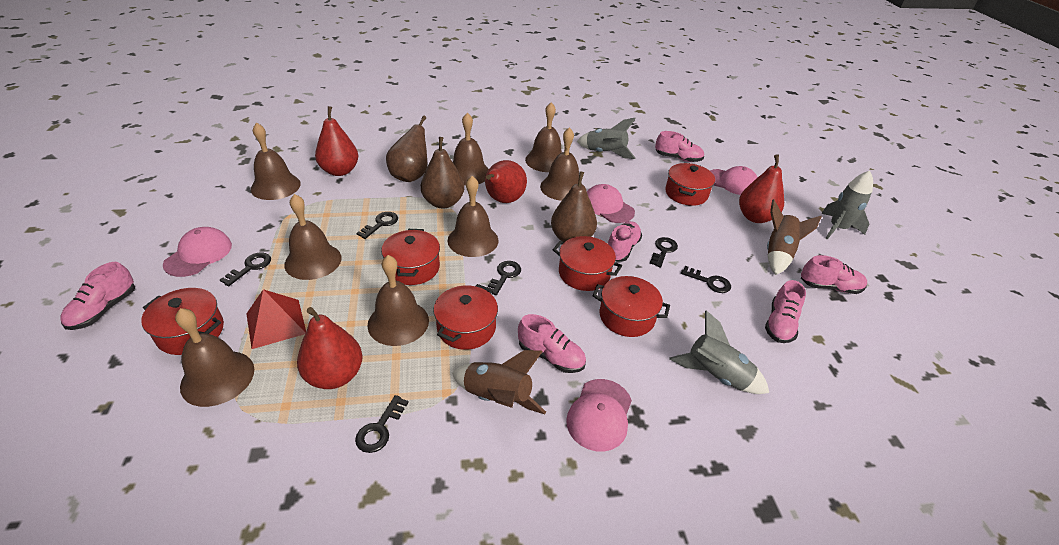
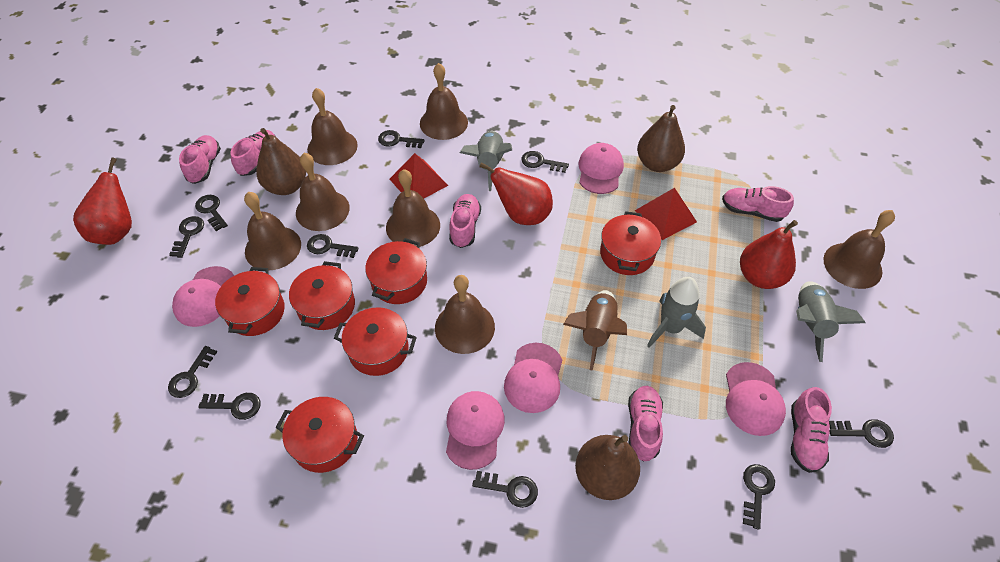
black key: [220,252,271,286] [355,395,409,453] [357,212,398,239] [487,261,521,295] [650,237,678,268] [681,266,731,293] = 6 -> [168,346,217,398] [169,216,204,258] [195,195,228,231] [198,393,261,420] [307,234,359,258] [378,130,425,148] [472,471,538,508] [521,151,569,173] [743,464,775,530] [829,419,894,448] = 10
brown bell: [175,308,254,407] [251,122,301,200] [284,194,342,280] [367,255,429,346] [448,176,498,257] [453,113,489,185] [525,102,562,172] [540,127,583,201] = 8 -> [244,192,301,271] [296,153,350,231] [307,88,358,165] [386,169,440,247] [420,63,468,140] [435,275,495,354] [823,210,895,289] = 7
brown rocket: [452,350,546,414] [767,199,821,275] = 2 -> [563,290,627,371] = 1
pink cap: [163,227,232,277] [566,379,632,452] [587,184,635,223] [710,166,758,195] = 4 -> [172,266,234,327] [446,391,505,470] [504,343,562,413] [578,143,624,194] [726,362,786,436] = 5
red pear: [297,307,363,389] [315,106,359,176] [485,160,527,203] [739,154,784,223] = 4 -> [73,157,132,245] [479,162,553,225] [740,220,798,289] = 3
red pyramid: [246,289,306,349] = 1 -> [390,153,448,198] [635,188,697,240] = 2

